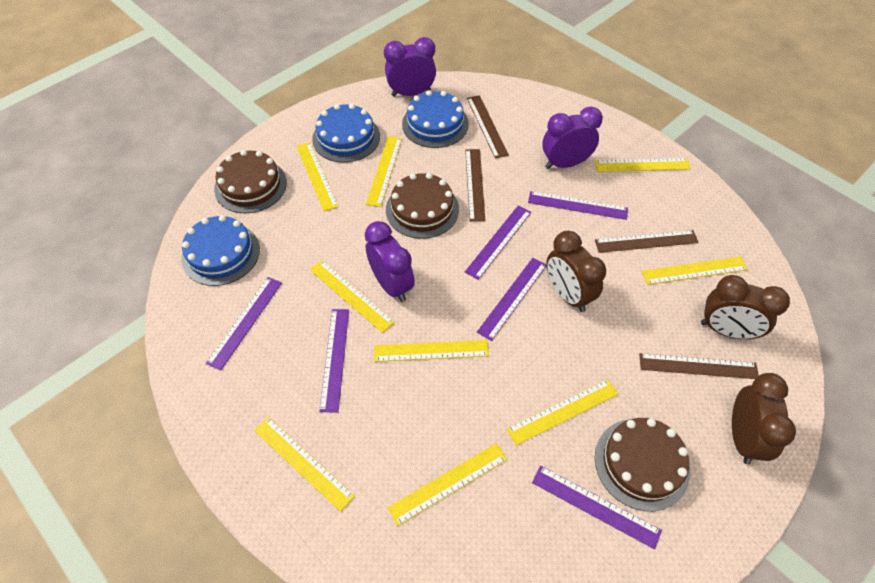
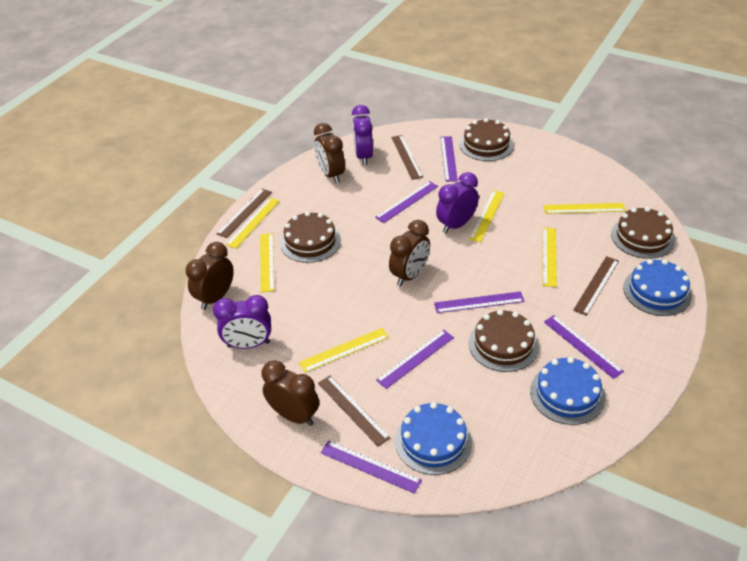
brown cake: [214,150,287,213] [386,173,459,239] [595,418,690,511] = 3 -> [280,211,341,263] [459,118,514,161] [469,310,539,372] [611,207,675,259] = 4
brown clock: [547,231,606,312] [701,275,790,339] [732,373,796,465] = 3 -> [186,242,234,310] [261,360,319,426] [314,123,345,183] [389,220,430,286] = 4
yellow ruler: [254,417,355,512] [296,142,339,211] [310,260,395,333] [366,136,402,207] [374,340,489,362] [388,443,507,526] [506,379,618,445] [595,158,691,172] [642,257,748,285] = 9 -> [226,197,279,249] [260,233,274,292] [299,328,389,373] [469,190,505,243] [543,203,626,214] [543,228,557,287] = 6

